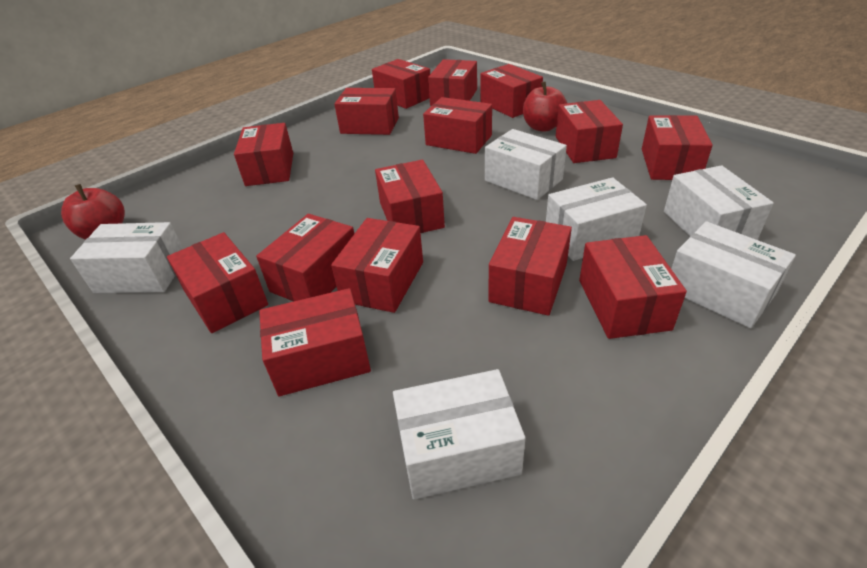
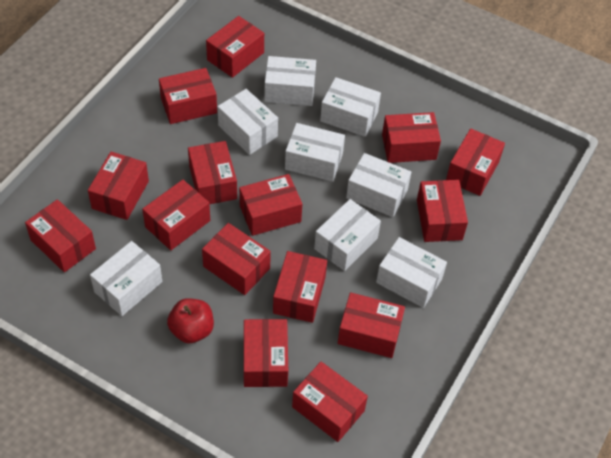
red apple: [61,184,125,240] [523,81,567,132] = 2 -> [167,298,214,343] = 1
white box: [70,222,183,293] [393,369,525,500] [485,129,567,200] [546,177,647,261] [664,165,774,240] [671,221,796,328] = 6 -> [90,241,162,316] [217,89,278,155] [264,56,316,106] [285,123,345,182] [314,199,381,271] [320,77,381,137] [346,153,411,217] [376,237,447,308] = 8

